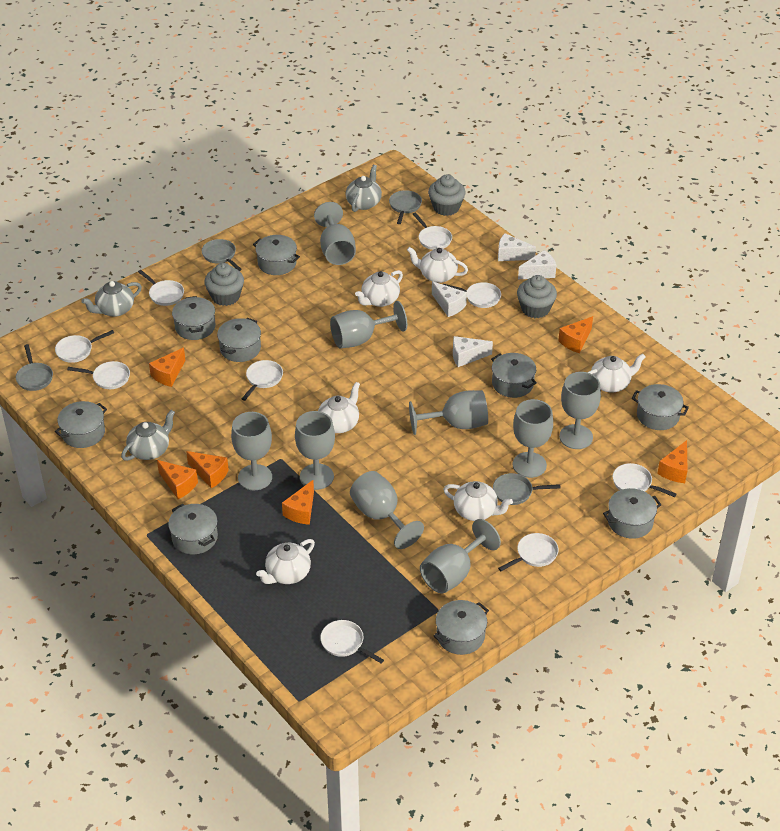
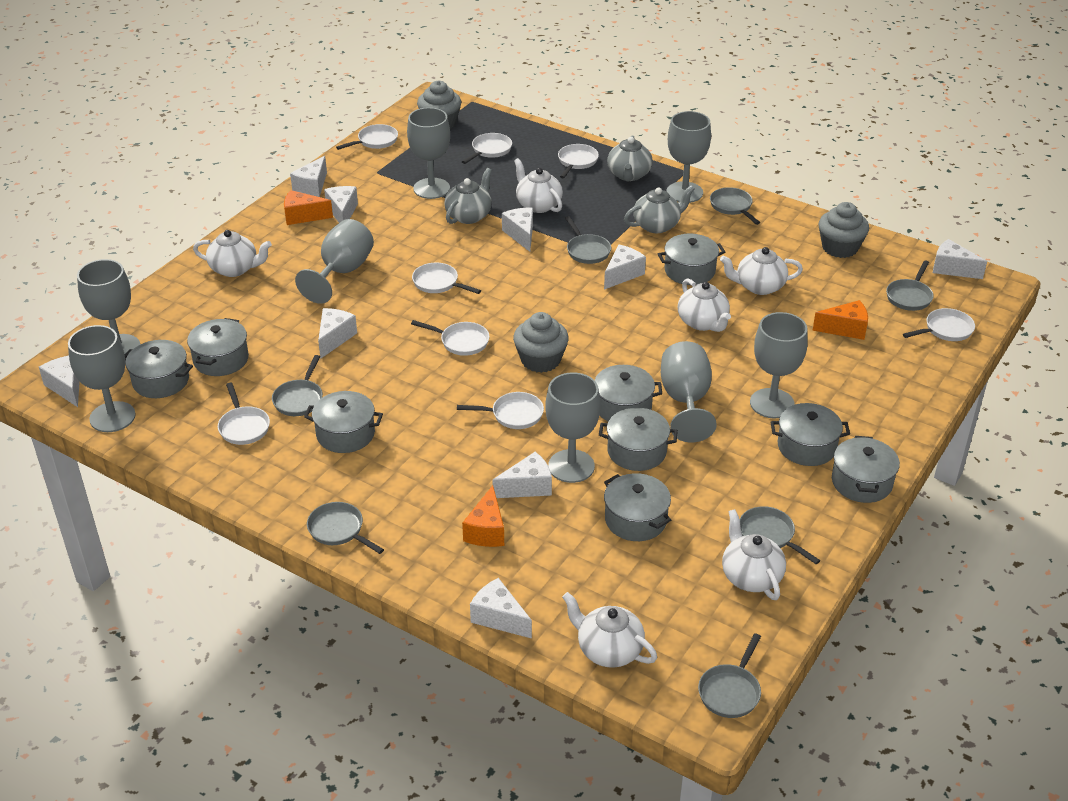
grey goblet: [231,412,272,490] [295,411,335,490] [314,202,356,265] [330,301,407,348] [350,471,424,549] [409,390,488,435] [420,519,501,593] [513,399,553,478] [559,372,601,449] = 9 -> [68,325,136,432] [77,259,140,359] [295,219,374,304] [407,107,450,199] [545,372,600,483] [661,341,717,442] [666,111,711,203] [750,312,808,418] = 8
grey pan: [16,344,53,391] [202,239,242,271] [389,190,422,224] [493,473,561,505] = 4 -> [272,355,323,416] [307,502,384,554] [565,216,611,264] [698,633,761,718] [710,187,760,225] [740,506,821,564] [886,261,934,311] = 7
orange cheese: [149,348,185,387] [157,460,198,499] [186,451,229,489] [282,480,314,525] [558,316,593,353] [657,440,688,483] = 6 -> [284,190,333,225] [462,485,504,547] [812,300,868,340] = 3
white cheese: [432,281,467,317] [453,336,493,367] [498,233,536,261] [518,250,556,279] = 4 -> [39,356,80,407] [290,156,327,197] [318,308,357,358] [324,186,358,223] [470,578,532,639] [492,452,552,498] [502,208,533,252] [604,245,646,290] [933,239,987,279] = 9
white pan: [55,330,114,363] [67,361,130,389] [138,270,184,306] [242,360,283,401] [320,620,384,663] [413,212,452,250] [443,282,501,308] [498,533,559,571] [613,463,676,497] = 9 -> [218,383,270,445] [336,124,398,150] [411,320,490,356] [412,263,481,294] [457,392,544,429] [462,133,512,164] [558,144,599,178] [903,308,975,341] = 8

